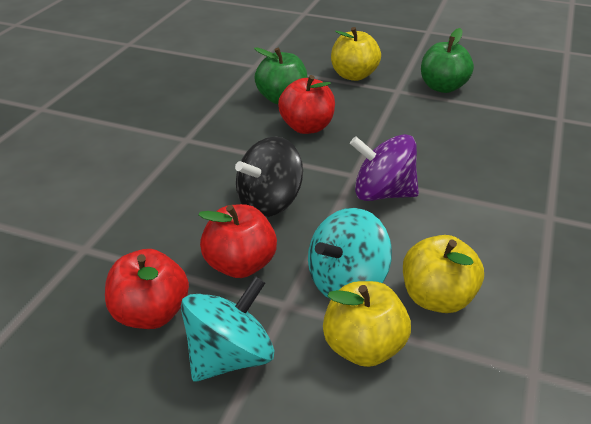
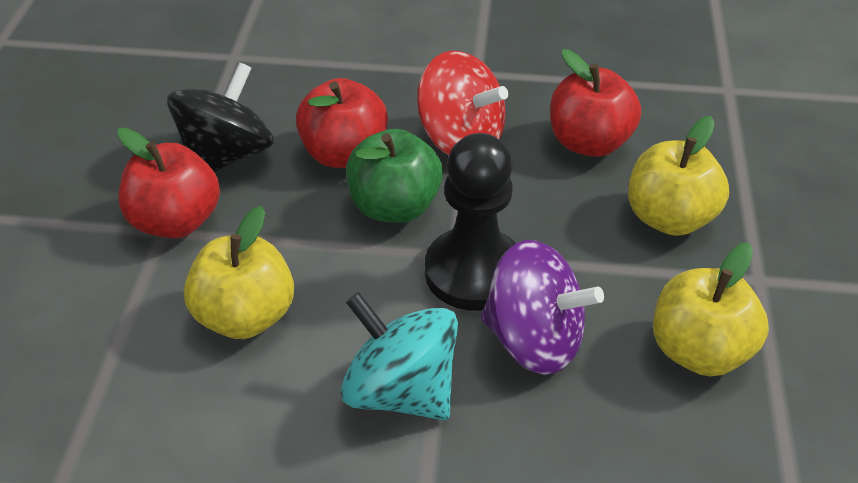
black pawn: none = 0 -> [425,133,516,311] = 1
green apple: [254,47,308,104] [421,28,474,93] = 2 -> [346,129,443,223] = 1
red spinning top: none = 0 -> [417,51,508,155] = 1
turquoise spinning top: [181,276,274,382] [308,208,392,299] = 2 -> [341,292,458,420] = 1

